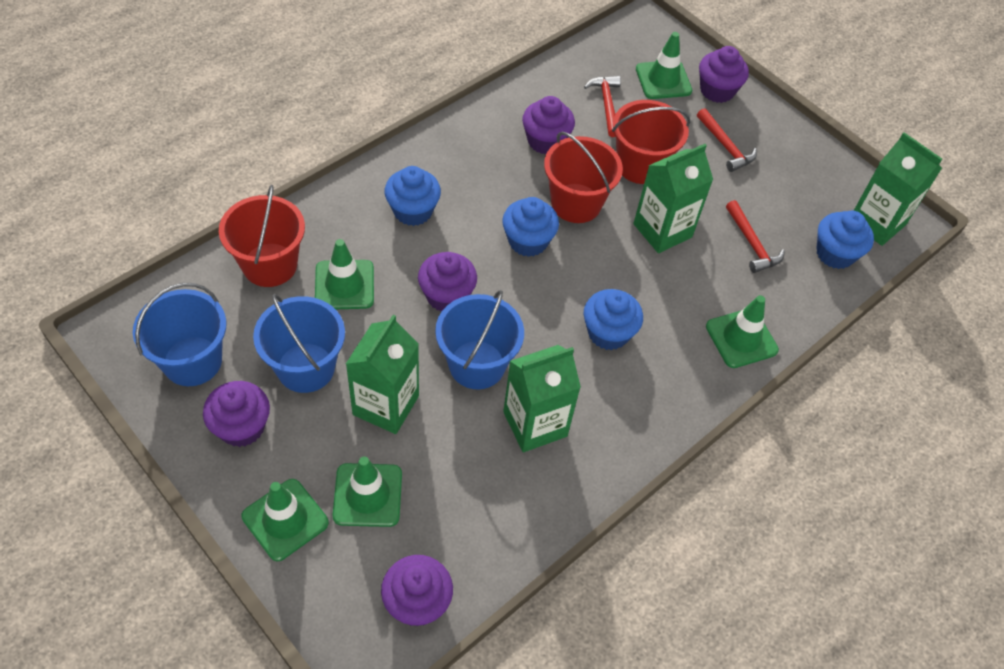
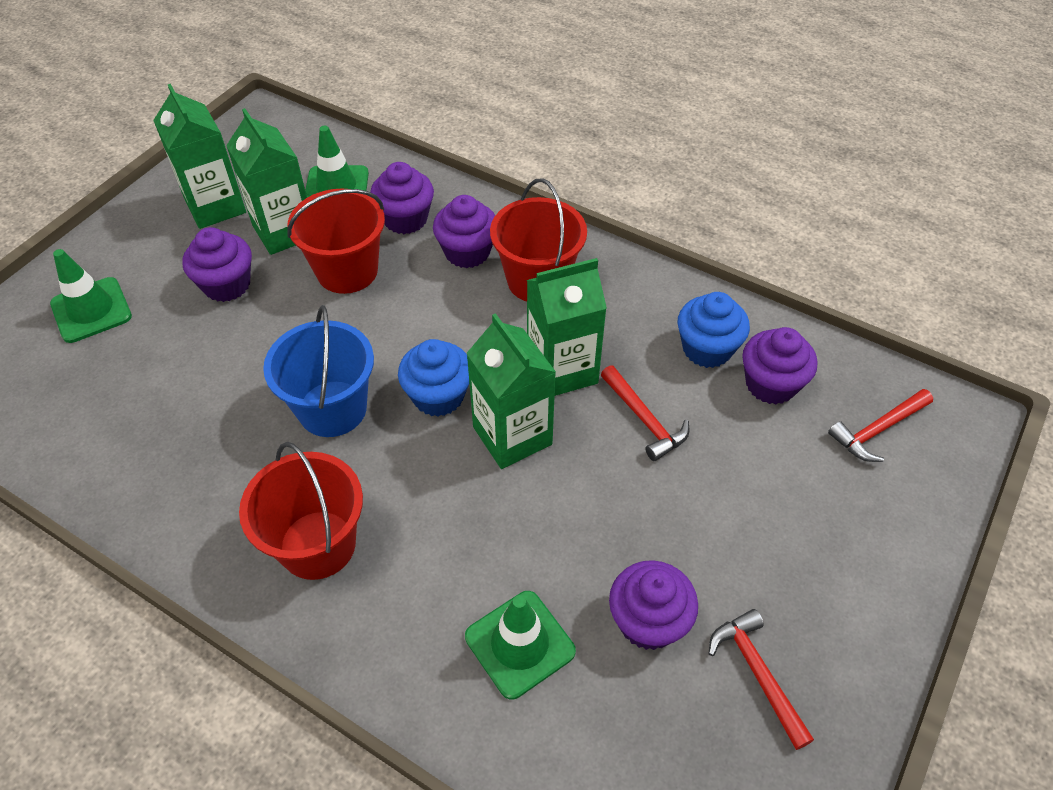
blue bucket: [133,283,227,386] [253,294,345,393] [435,290,524,390] = 3 -> [263,305,374,437] = 1
blue cupcake: [385,166,441,226] [502,197,559,257] [584,289,643,350] [816,211,874,269] = 4 -> [398,339,469,417] [678,292,750,368] = 2
green traffic cone: [242,479,329,561] [315,239,374,309] [333,456,402,527] [636,32,692,99] [706,295,779,368] = 5 -> [50,249,132,343] [305,126,369,197] [465,591,576,700] = 3

